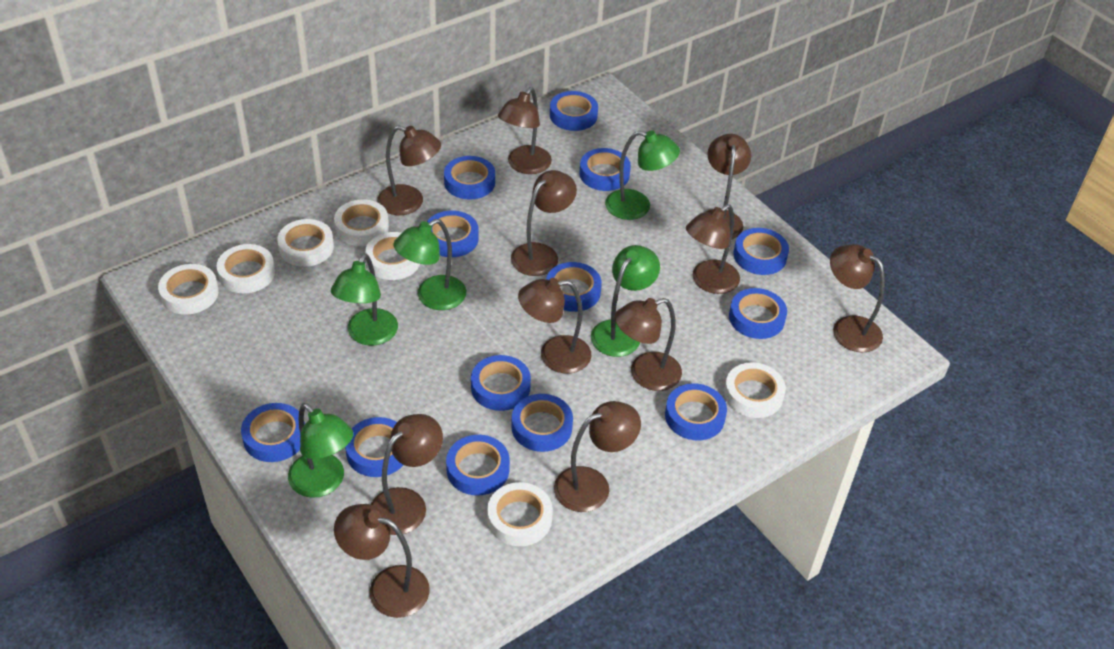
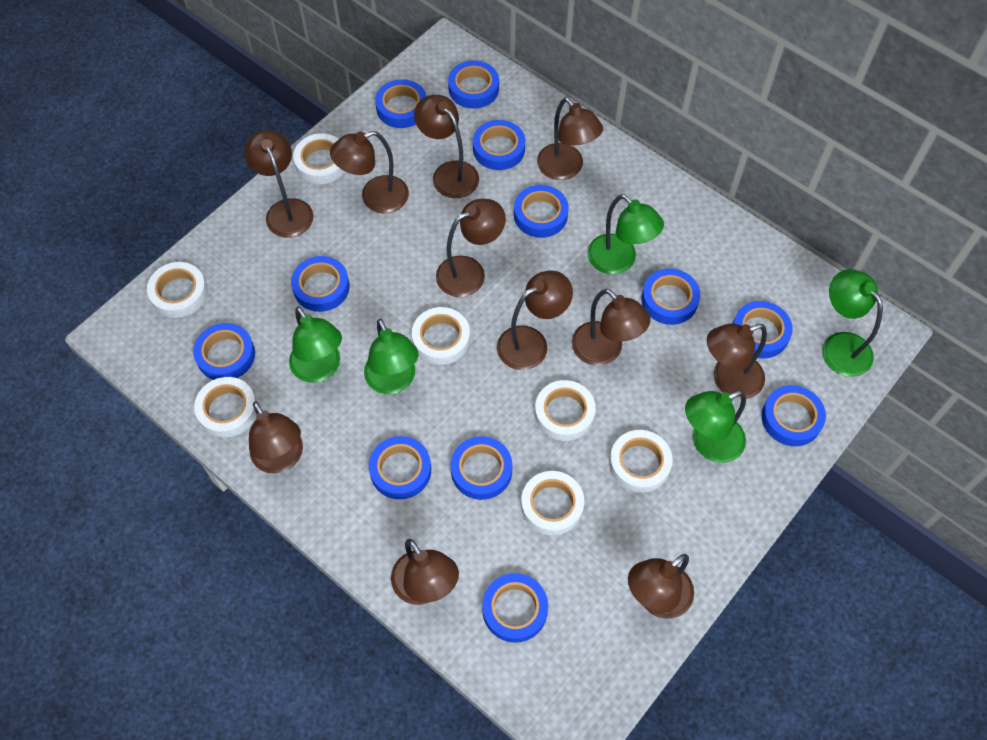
blue tape: [241,403,305,462] [345,417,403,477] [427,211,478,257] [444,156,495,199] [446,435,510,496] [471,355,531,411] [511,394,573,452] [546,262,602,312] [550,91,598,131] [579,148,631,191] [665,383,727,440] [729,288,787,339] [734,228,789,275] = 13 -> [193,323,255,380] [291,256,350,312] [369,436,431,499] [375,79,426,128] [448,60,499,109] [451,436,512,500] [473,120,525,170] [482,573,548,643] [514,185,569,238] [641,268,700,325] [733,301,793,359] [762,385,826,446] = 12

